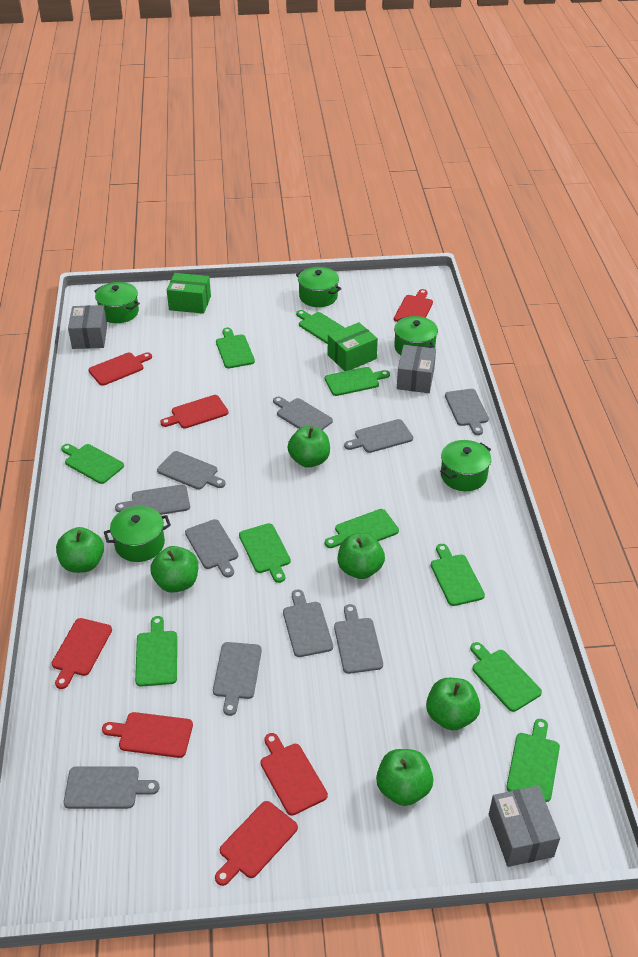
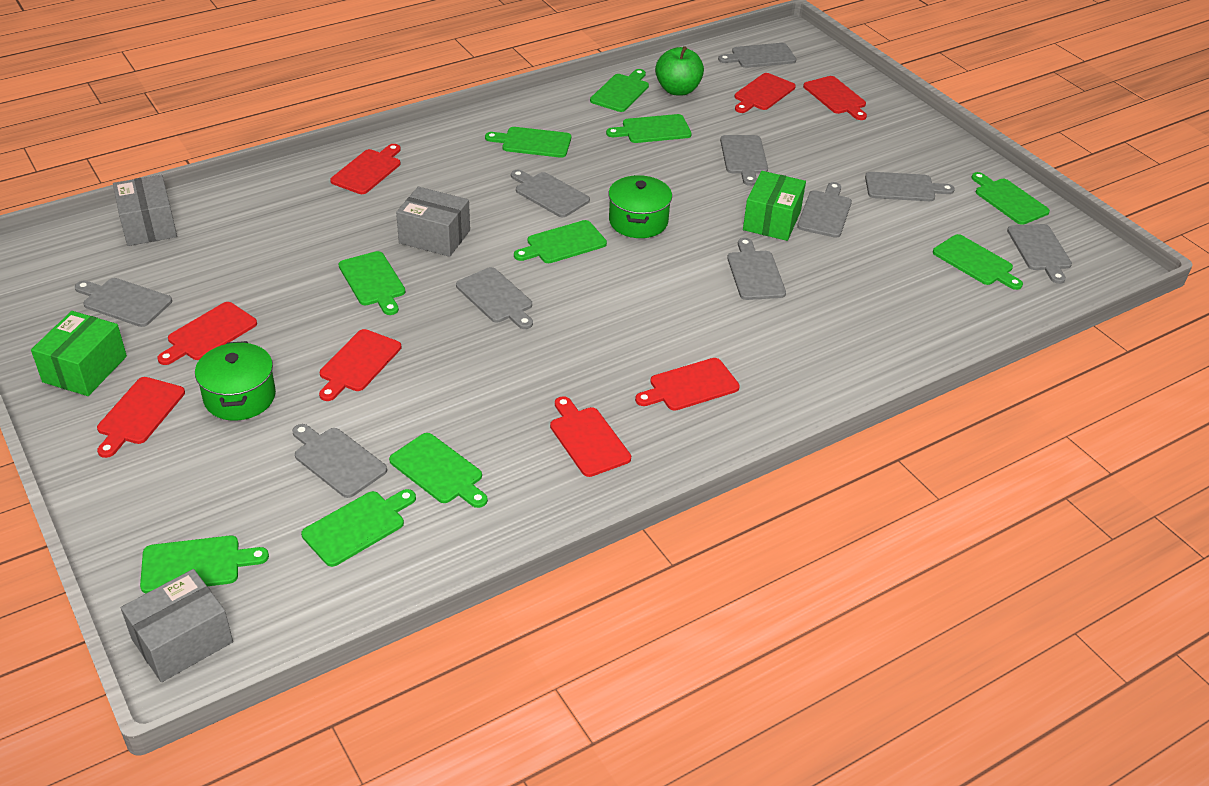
green apple: [56,527,104,573] [150,546,198,593] [287,426,330,468] [338,533,385,579] [376,749,434,806] [426,678,480,730] = 6 -> [655,46,704,96] = 1
green pot: [94,282,140,323] [104,506,171,562] [296,267,341,307] [394,316,438,355] [440,440,491,491] = 5 -> [195,341,276,421] [608,175,672,238] = 2
red cutting board: [52,618,112,689] [88,352,152,386] [102,712,193,758] [160,395,229,429] [215,801,298,886] [261,733,328,816] [394,289,433,322] = 7 -> [97,377,185,458] [157,302,257,365] [319,329,401,401] [330,144,401,194] [550,396,631,477] [635,358,740,411] [735,73,796,113] [803,76,867,120] = 8

